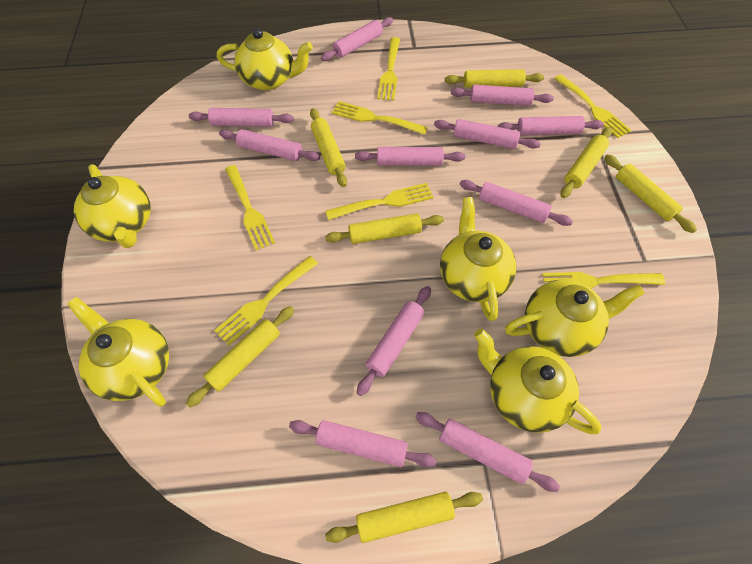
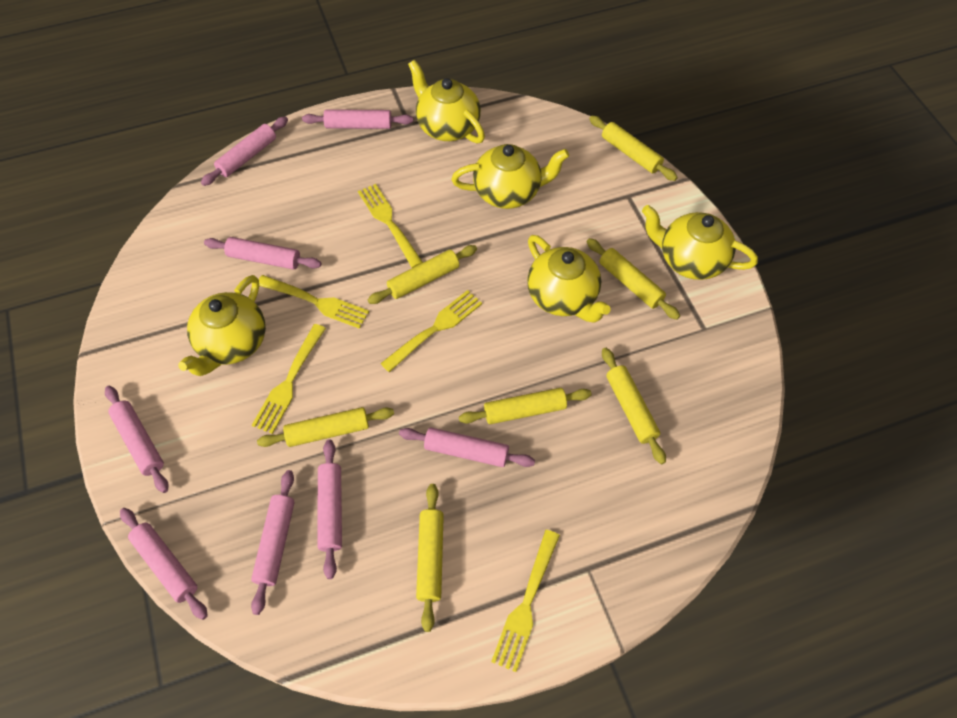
pink rolling pin: [189,108,294,127] [219,129,320,161] [289,420,436,468] [321,17,393,61] [355,147,465,166] [357,286,431,396] [415,412,560,492] [434,119,541,149] [451,85,554,106] [459,180,573,226] [498,116,604,136] = 11 -> [105,386,169,493] [120,508,208,620] [201,116,288,186] [204,237,322,270] [251,470,295,615] [302,109,413,129] [318,439,342,579] [399,428,535,467] = 8
yellow fork: [214,256,318,346] [225,165,275,250] [325,183,434,220] [332,101,428,135] [377,37,400,101] [542,272,665,289] [554,75,631,138] = 7 -> [252,324,326,434] [259,275,369,329] [358,184,423,268] [380,290,482,372] [491,530,560,672] = 5
yellow teapot: [67,297,169,407] [74,164,151,248] [217,28,313,90] [440,197,517,321] [474,329,601,434] [505,280,645,357] = 6 -> [178,275,266,376] [408,60,485,144] [451,144,569,209] [527,235,611,323] [642,205,758,280] = 5

